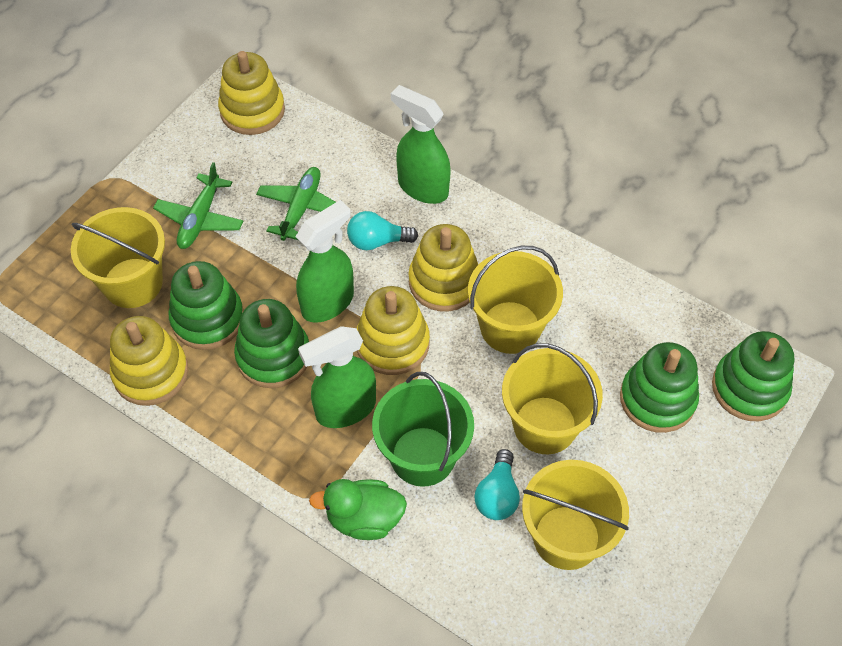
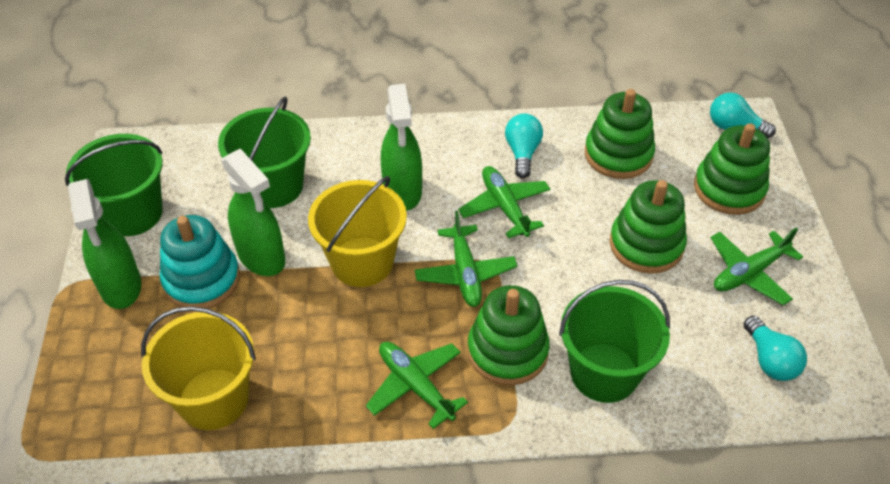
green bucket: [372,372,474,487] = 1 -> [65,134,163,236] [218,97,311,208] [559,280,670,403] = 3
green duck: [309,479,407,540] = 1 -> none = 0
green plane: [153,162,244,249] [256,167,336,241] = 2 -> [366,341,468,429] [415,211,517,307] [458,166,550,238] [710,228,803,306] = 4
turquoise light bulb: [347,211,418,250] [475,449,520,520] = 2 -> [505,113,543,178] [710,92,776,138] [744,316,807,381] = 3
turquoise stacking toy: none = 0 -> [160,215,240,309] = 1
yellow bucket: [71,207,165,308] [468,246,563,354] [502,343,603,454] [522,460,629,570] = 4 -> [141,306,256,430] [308,176,407,287] = 2
yellow stacking toy: [110,316,188,406] [218,51,285,135] [356,286,430,375] [409,224,478,312] = 4 -> none = 0

